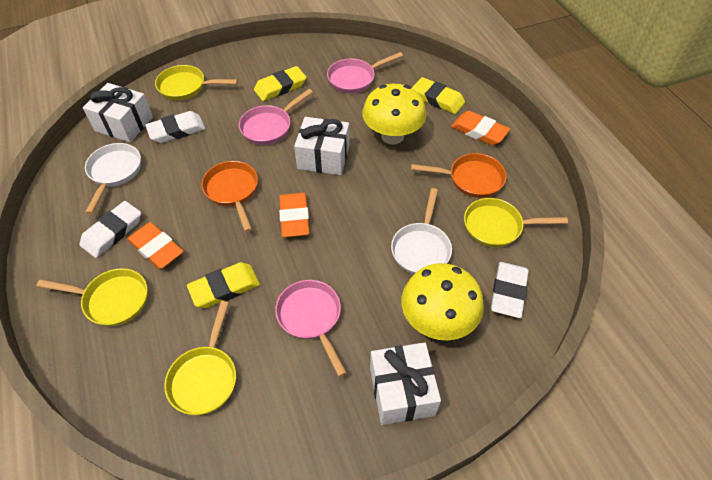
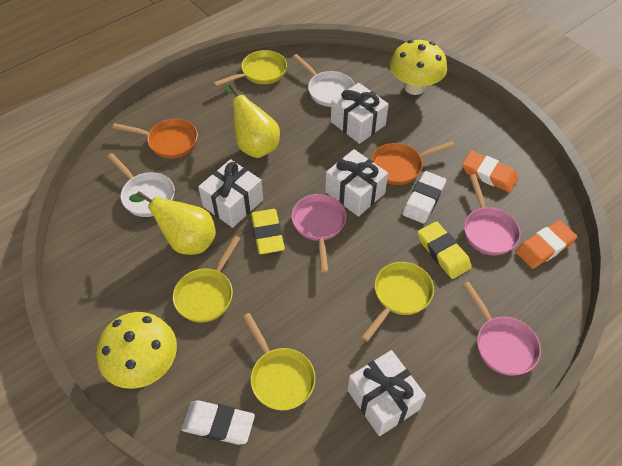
orange eraser: [127,222,183,269] [279,193,310,237] [451,111,510,145] = 3 -> [462,151,519,193] [515,220,577,269] = 2
white eraser: [80,201,141,258] [145,111,205,143] [491,262,529,318] = 3 -> [181,400,255,445] [403,171,446,224] = 2
white gift: [83,83,153,142] [294,117,350,175] [370,342,441,425] = 3 -> [198,159,263,228] [325,149,388,217] [331,83,389,144] [348,350,426,436] = 4
yellow eraser: [187,262,260,308] [254,66,306,101] [412,77,465,114] = 3 -> [251,209,285,254] [418,221,472,279] = 2
yellow pear: none = 0 -> [129,191,216,255] [225,84,280,158] = 2

